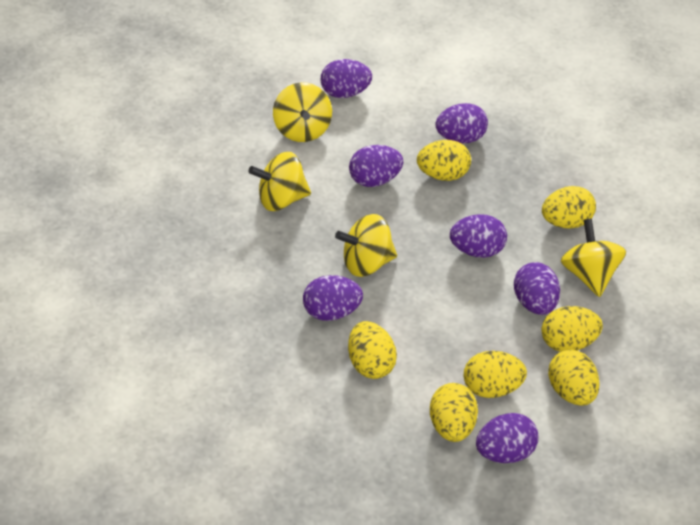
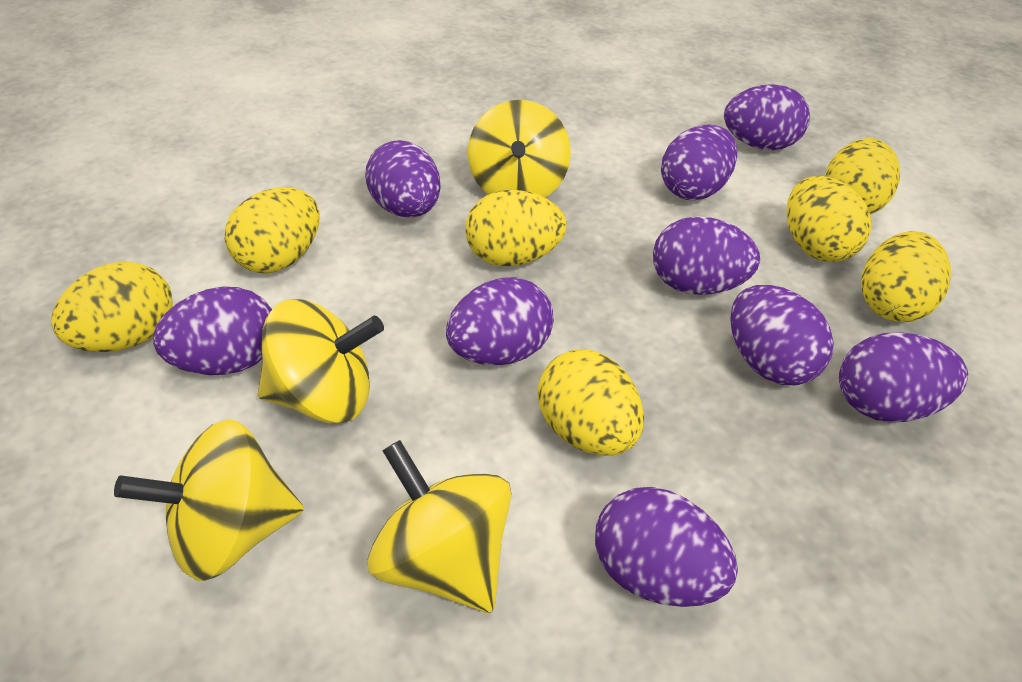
purple egg: [303,275,363,321] [321,59,372,98] [349,145,403,187] [435,103,488,143] [450,214,507,258] [476,413,539,463] [514,262,560,315] = 7 -> [153,287,272,375] [365,140,441,218] [446,277,554,365] [595,487,738,607] [653,216,760,295] [661,125,737,200] [724,84,810,150] [730,285,834,385] [839,332,968,423] = 9

